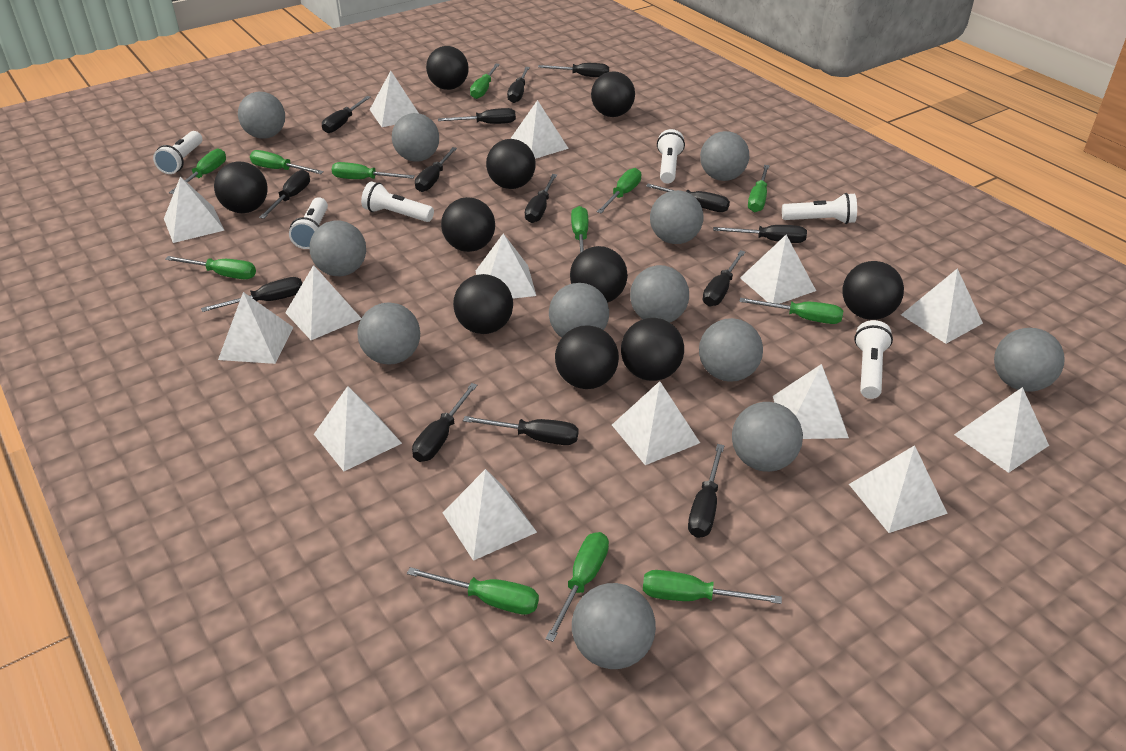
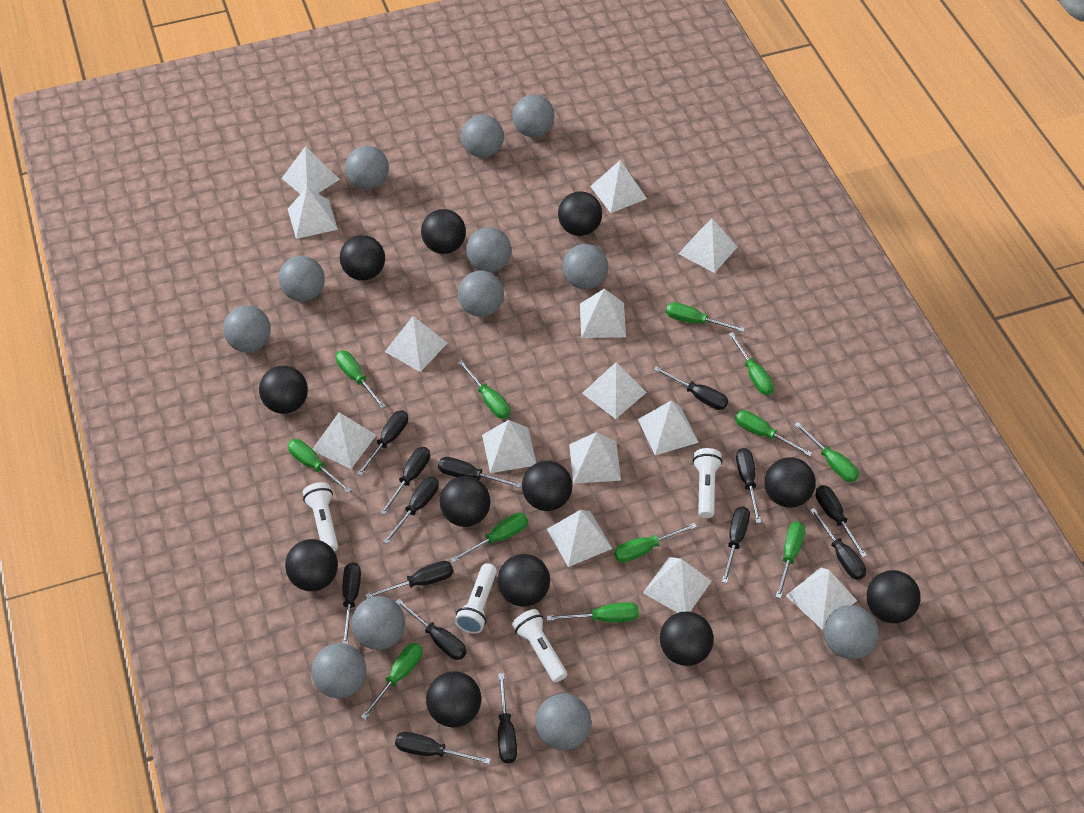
black ball: [214,162,267,213] [426,46,468,90] [441,197,495,252] [453,274,513,334] [486,139,536,189] [555,325,619,389] [570,246,628,303] [591,71,635,117] [621,318,684,381] [843,261,904,320] = 10 -> [259,366,308,414] [285,539,338,591] [340,235,385,281] [421,209,466,254] [426,671,481,727] [440,476,491,527] [498,554,550,607] [522,461,572,511] [558,191,602,236] [660,612,714,666] [765,457,816,508] [867,570,921,623] = 12
white flashlight: [153,131,202,174] [289,197,328,249] [361,181,434,222] [657,129,685,183] [782,193,857,224] [854,320,893,399] = 6 -> [303,482,338,552] [455,563,497,634] [512,609,567,683] [693,448,722,518] = 4

